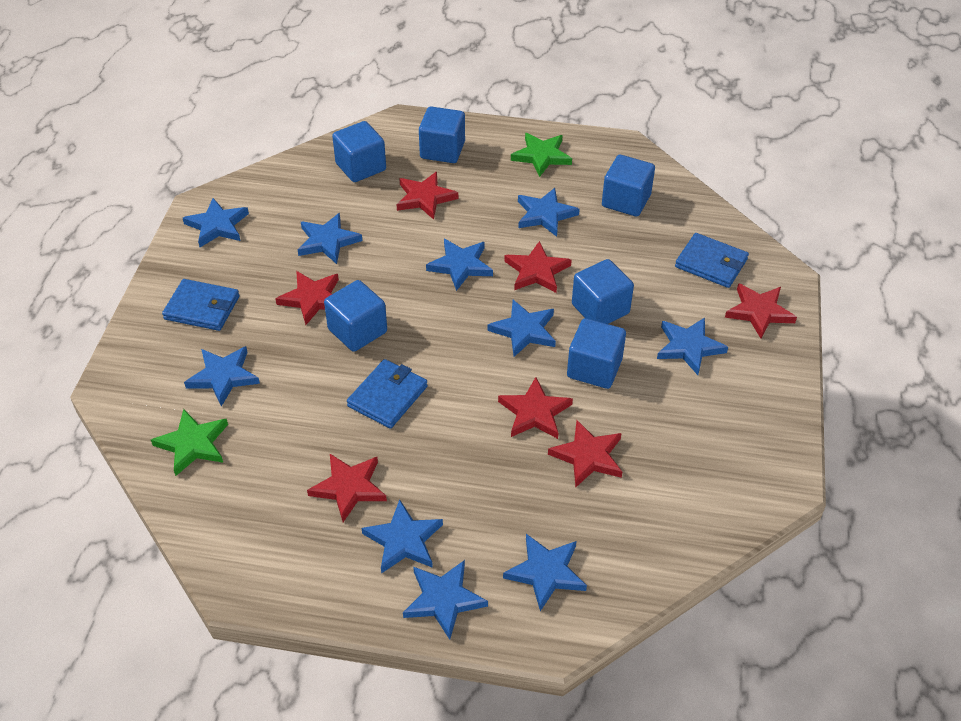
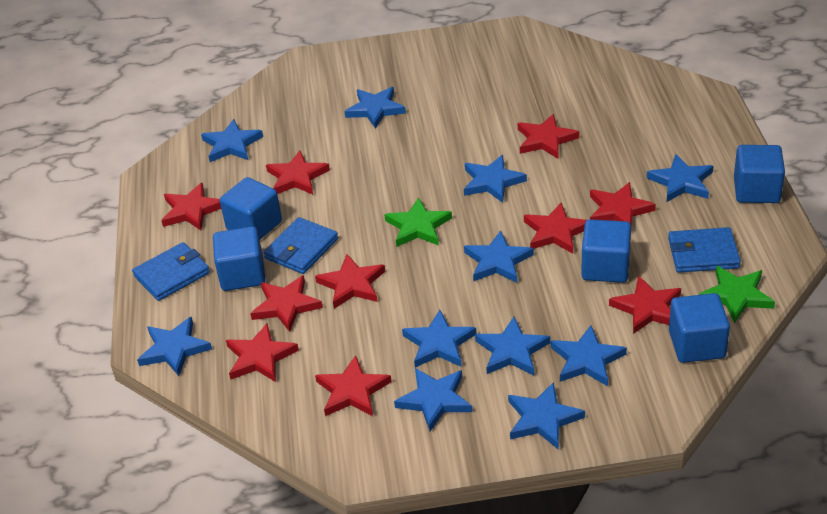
blue cube: [324,280,387,352] [332,121,386,182] [419,107,465,163] [567,318,626,389] [572,259,634,324] [602,155,655,216] = 6 -> [213,226,265,291] [220,177,282,240] [581,219,631,283] [669,293,730,363] [734,145,785,203] = 5
blue star: [183,198,249,247] [184,346,260,407] [298,213,362,264] [362,499,443,574] [403,560,488,640] [426,239,493,291] [488,300,556,357] [503,534,587,611] [518,188,580,237] [657,317,728,375] = 10 -> [137,317,212,376] [201,119,263,162] [344,87,406,129] [394,368,472,431] [402,310,476,368] [464,155,527,203] [464,231,534,283] [475,317,550,375] [508,382,585,450] [550,325,627,386] [647,154,713,202] = 11
red star: [275,271,339,325] [307,454,387,522] [397,172,458,220] [498,377,573,439] [504,241,572,293] [548,420,622,488] [725,283,797,338] = 7 -> [161,183,221,231] [226,323,299,382] [250,275,323,332] [266,150,330,194] [315,254,385,309] [315,355,392,416] [518,114,579,159] [524,203,587,254] [590,182,656,226] [609,276,681,334] = 10

